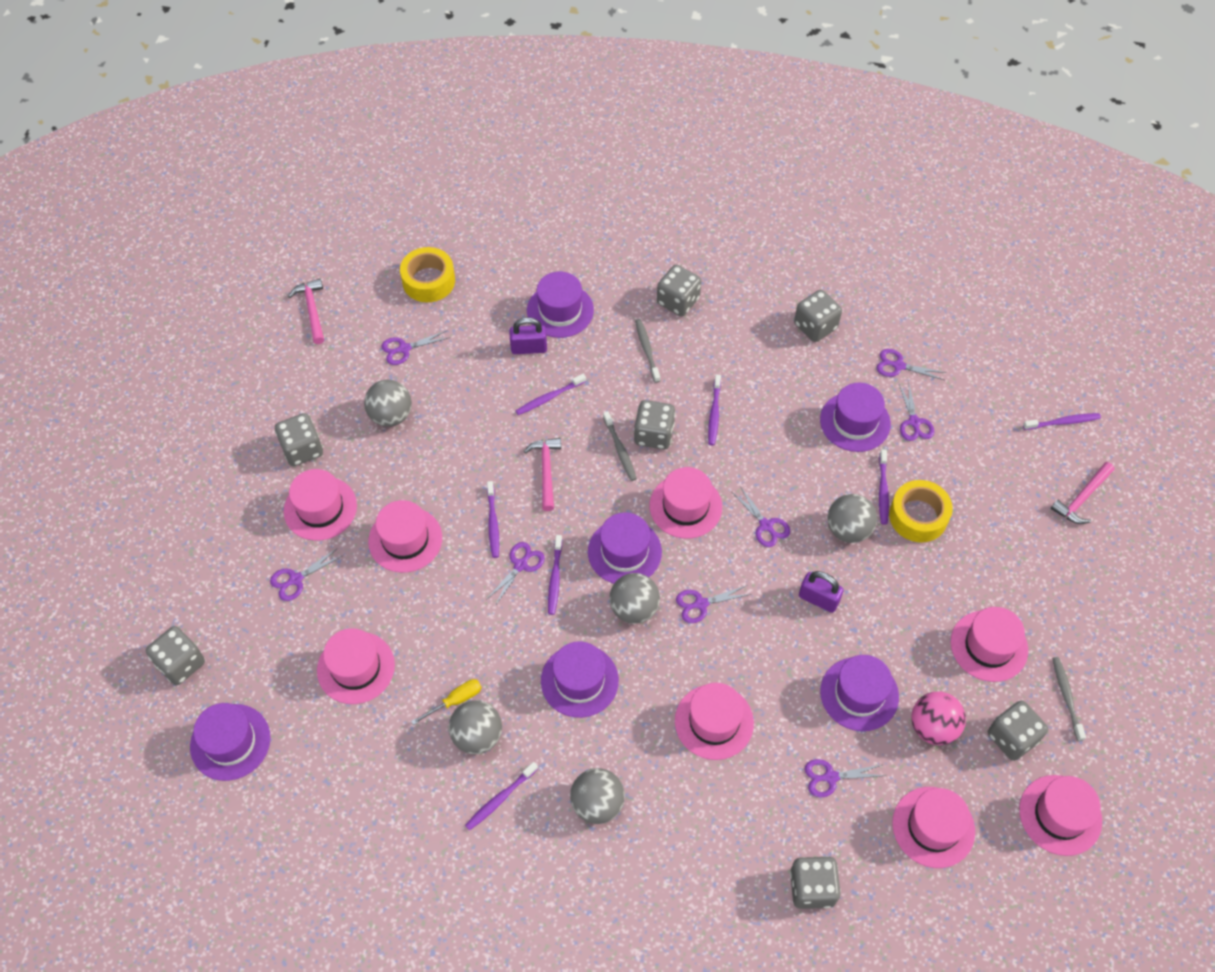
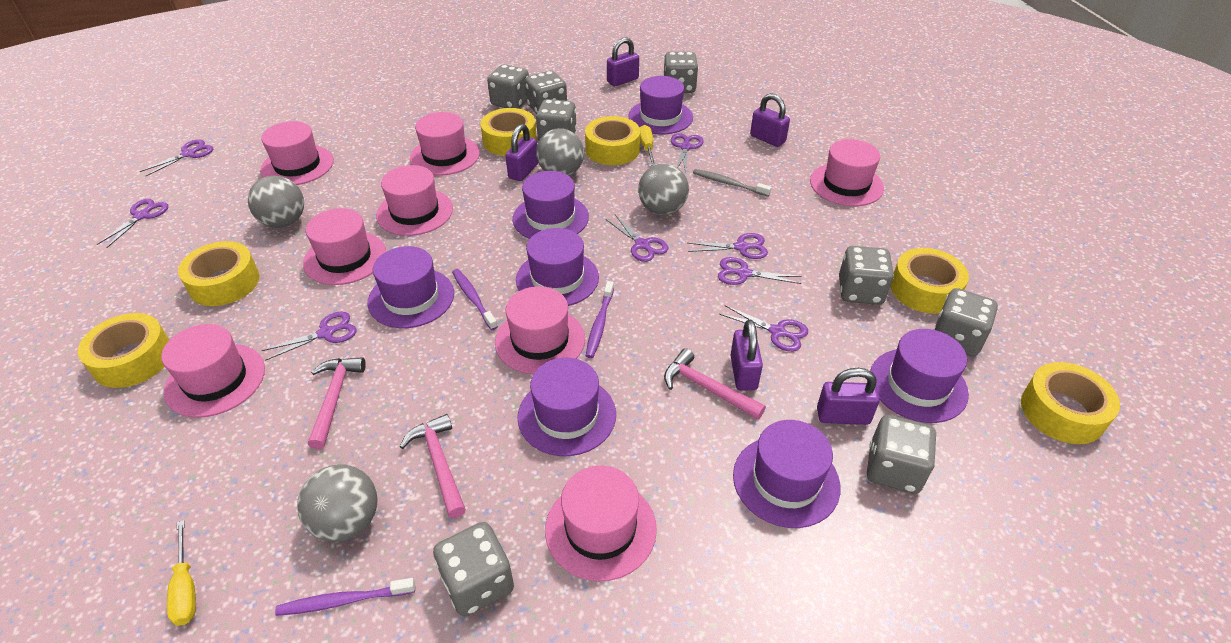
grey ball: [364,380,412,427] [449,700,502,754] [570,768,625,824] [609,573,660,624] [827,494,877,543] = 5 -> [248,176,304,228] [297,464,378,542] [536,128,584,176] [638,163,689,215] = 4
grey dice: [146,626,205,685] [275,413,323,466] [634,400,675,450] [657,265,701,316] [790,856,841,909] [794,290,842,342] [988,700,1048,761] = 7 -> [433,522,514,617] [487,64,529,109] [525,70,567,114] [536,99,577,141] [663,52,698,93] [839,246,894,305] [867,415,937,494] [933,288,998,357] = 8
grey toothbrush: [603,411,637,481] [635,319,660,383] [1052,657,1086,741] = 3 -> [693,169,772,197] = 1
pink ball: [911,691,966,745] = 1 -> none = 0
purple hat: [190,703,271,781] [527,271,594,338] [541,641,619,718] [588,512,662,584] [820,383,891,452] [820,655,899,731] = 6 -> [368,246,454,328] [513,171,589,239] [516,228,599,306] [517,358,616,456] [628,76,693,135] [733,420,841,528] [870,329,969,423] = 7
purple padlock: [509,317,547,354] [799,571,844,613] = 2 -> [505,124,538,181] [607,37,639,86] [730,319,763,391] [750,93,790,147] [817,368,880,425] = 5
purple toothbrush: [465,762,538,830] [487,481,499,558] [516,374,586,415] [548,535,562,615] [708,374,721,445] [879,449,889,525] [1023,413,1101,430] = 7 -> [275,578,415,616] [452,269,498,330] [586,281,614,358] = 3
yellow screwdriver: [411,679,482,725] = 1 -> [167,520,196,626] [640,125,656,166] = 2
yellow tape: [400,247,455,302] [889,480,953,542] = 2 -> [78,313,169,388] [178,241,259,306] [481,108,537,156] [585,116,640,165] [891,248,969,314] [1021,362,1120,444] = 6

